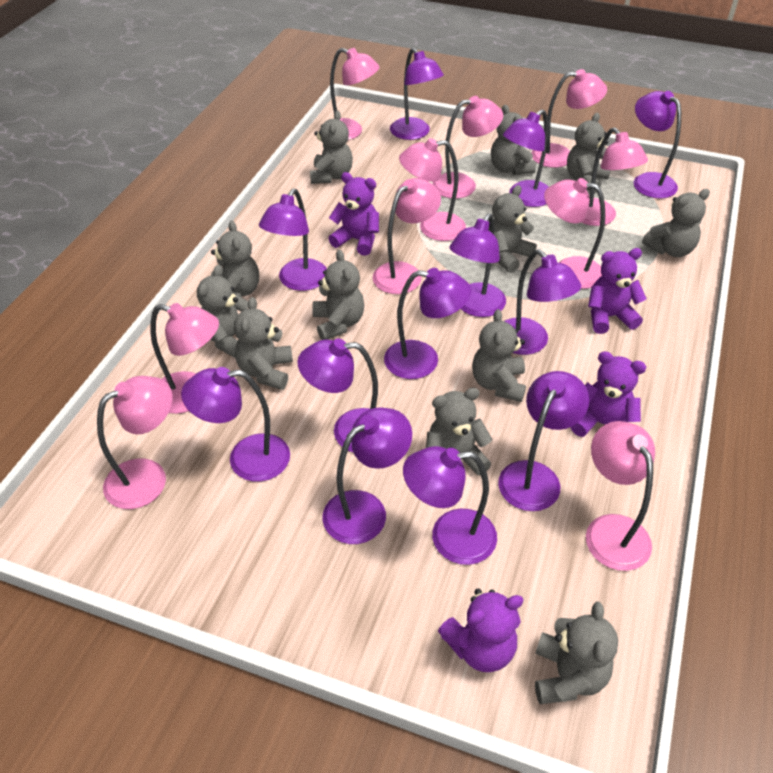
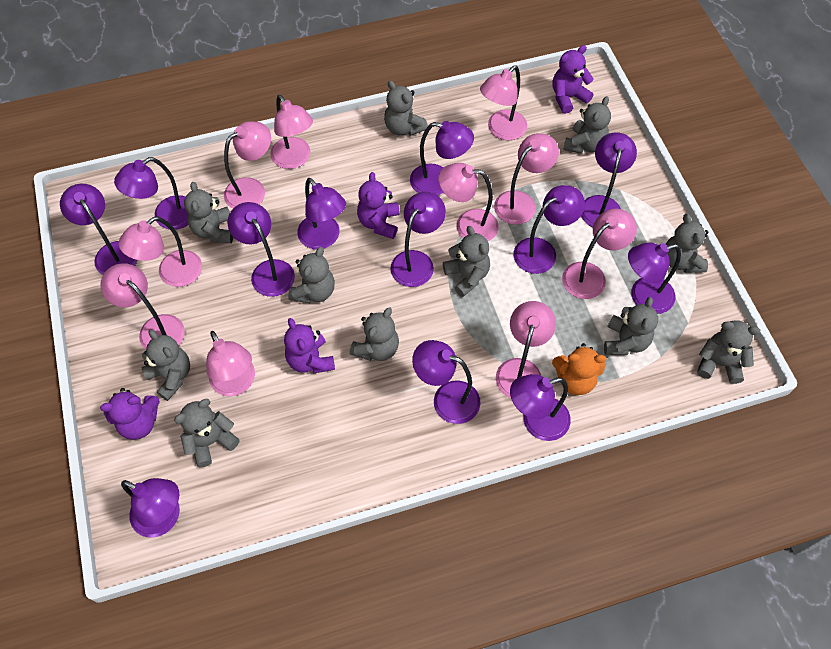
grey teddy bear: [197,265,248,358] [211,221,259,298] [234,297,293,390] [310,110,353,184] [312,250,364,340] [426,388,493,475] [472,309,526,402] [489,185,537,273] [491,105,536,175] [535,601,618,704] [567,113,611,193] [642,189,710,257] = 12 -> [141,330,190,401] [174,399,239,467] [184,182,233,243] [288,247,335,303] [349,307,399,361] [384,81,428,136] [443,226,490,297] [563,96,611,154] [604,297,658,355] [666,214,709,273] [697,320,760,384] = 11
orange teddy bear: none = 0 -> [552,343,606,395] = 1

